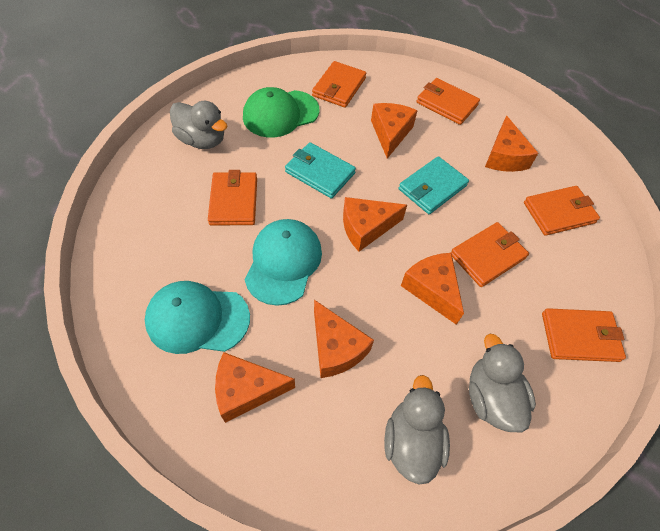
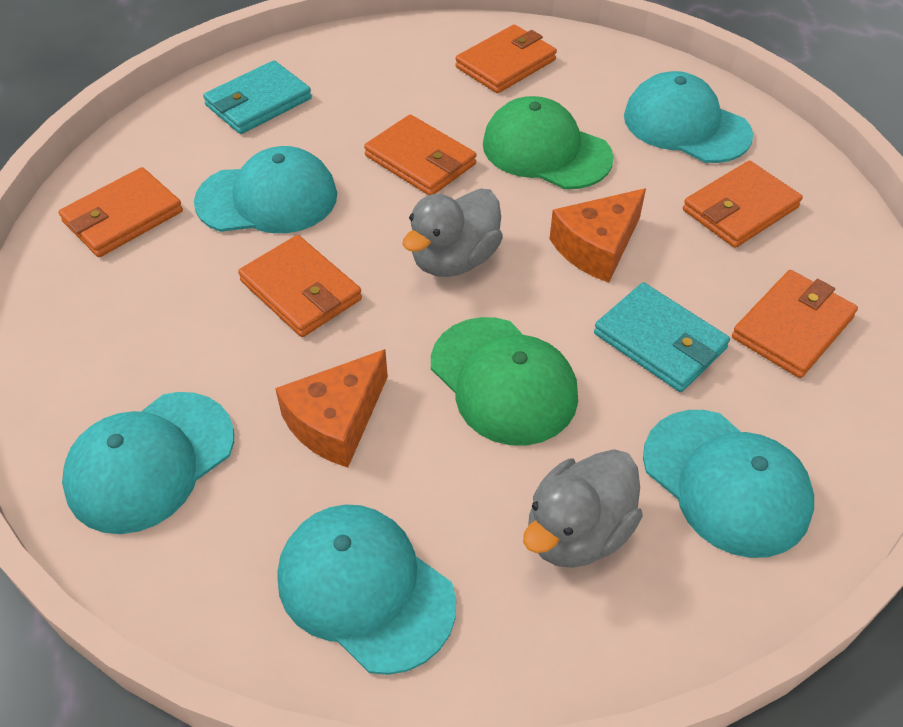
green cap: [243,87,319,138] = 1 -> [431,317,578,446] [483,96,614,189] = 2
grey duck: [170,101,227,149] [384,375,450,484] [469,334,536,432] = 3 -> [402,188,503,277] [523,449,643,568] = 2
orange cheese: [215,352,295,423] [314,300,374,378] [343,197,407,252] [371,103,418,159] [401,253,464,325] [485,115,538,172] = 6 -> [275,349,388,468] [550,188,646,283] = 2
turquoise cap: [145,281,250,354] [245,219,322,306] = 2 -> [62,392,234,534] [194,146,337,233] [277,505,456,675] [624,71,753,163] [643,410,814,558] = 5

